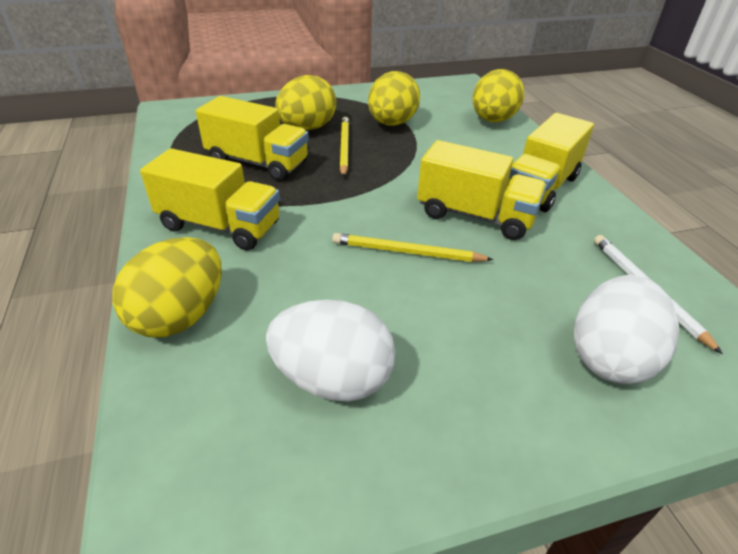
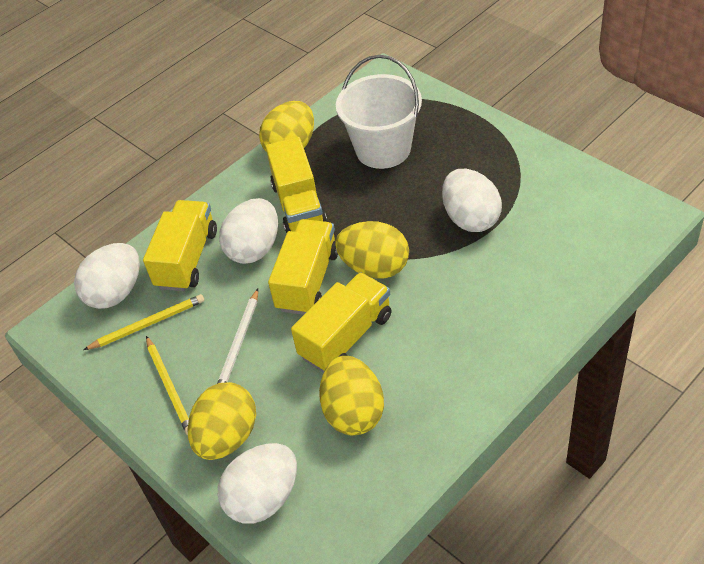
white bucket: none = 0 -> [336,55,422,169] = 1
white egg: [266,299,396,402] [574,275,679,384] = 2 -> [74,243,140,309] [218,443,297,524] [219,198,278,264] [442,169,502,232] = 4

